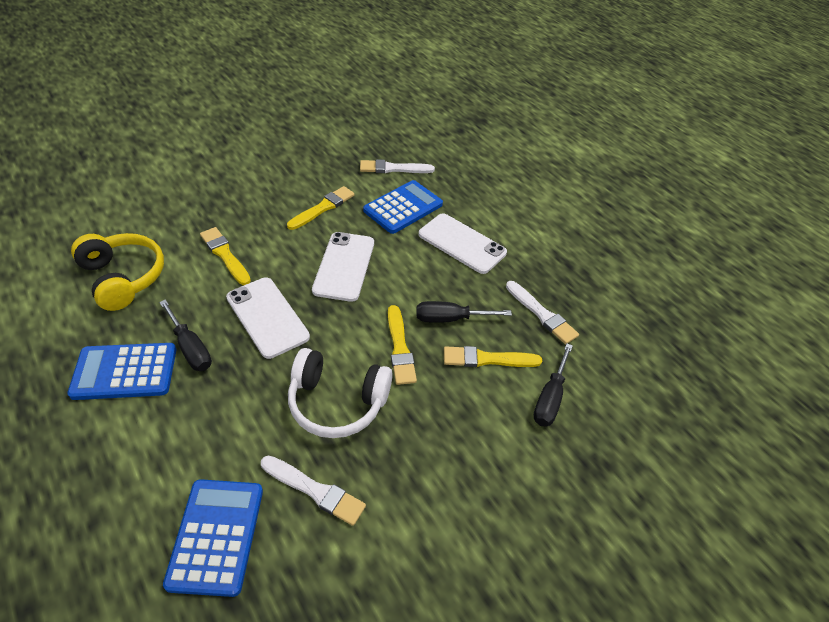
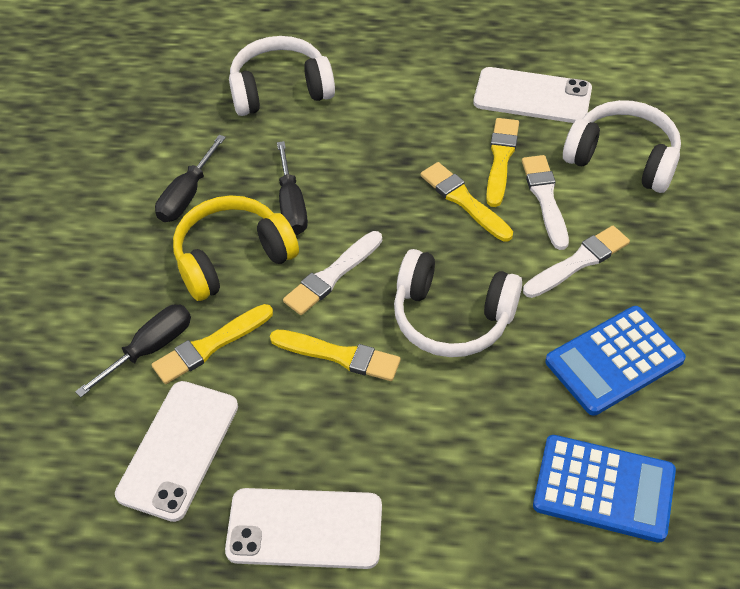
blue calculator: [67,343,176,400] [163,479,263,597] [363,180,443,234] = 3 -> [533,435,676,543] [545,306,686,416] = 2
white headphones: [288,348,393,438] = 1 -> [229,36,335,116] [394,249,522,357] [563,100,681,193] = 3

